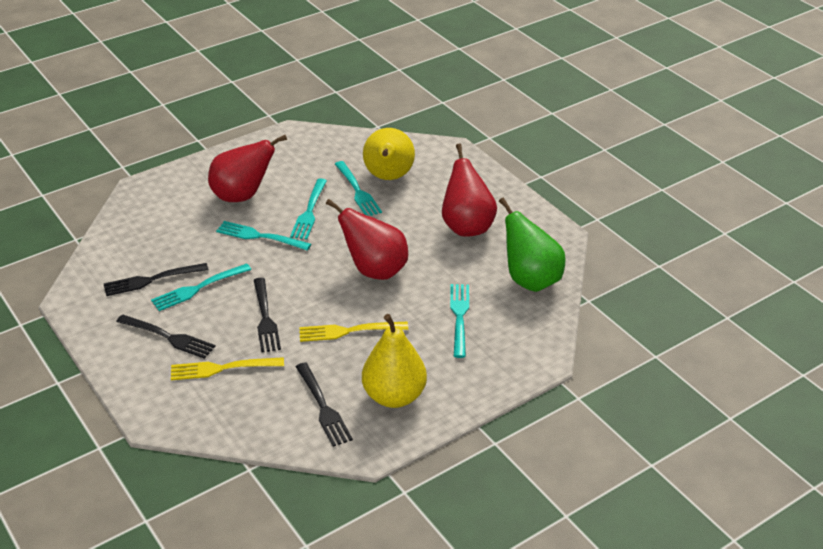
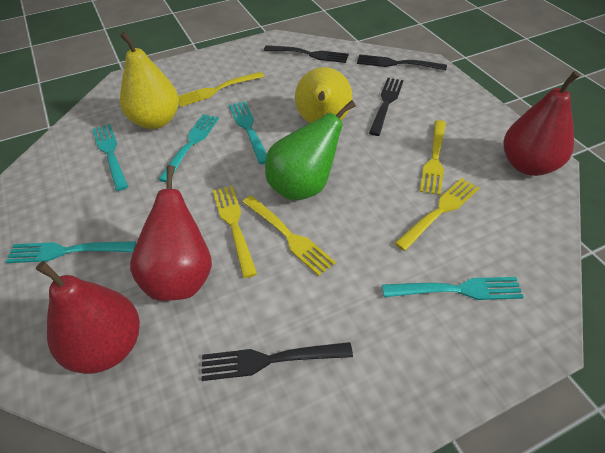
yellow fork: [171,357,284,380] [299,322,408,342] = 2 -> [178,72,264,107] [213,186,257,278] [243,195,336,276] [394,178,479,251] [420,120,446,195] = 5

